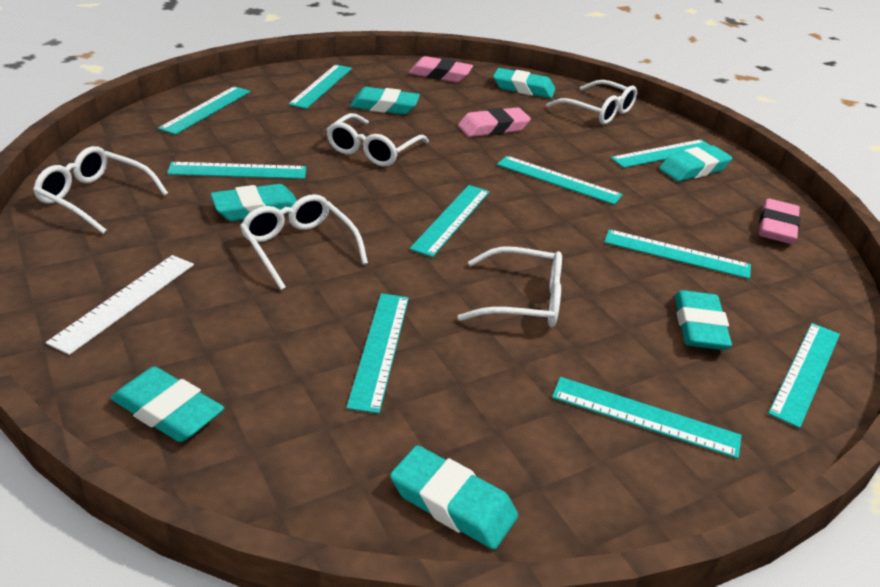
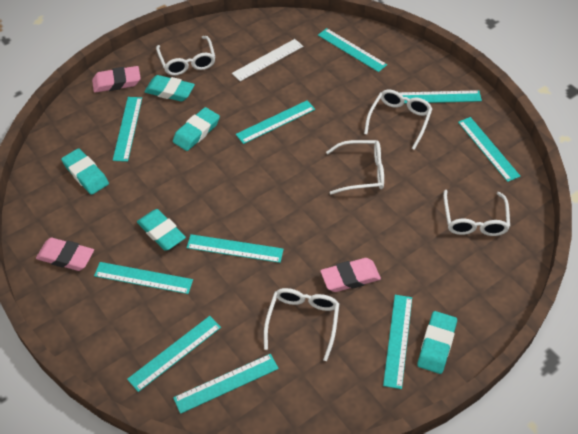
turquoise eraser: [111,366,224,442] [210,184,297,221] [350,87,420,115] [390,445,518,550] [493,68,556,98] [659,145,732,181] [675,290,732,350] = 7 -> [61,148,109,195] [137,209,186,251] [144,75,195,102] [173,107,220,151] [417,311,457,374] = 5

